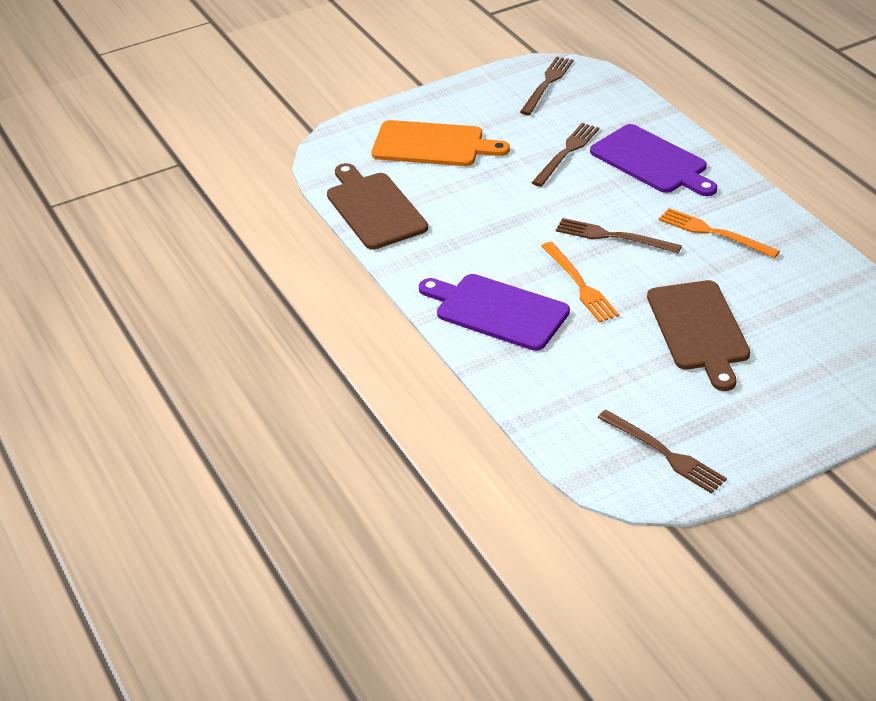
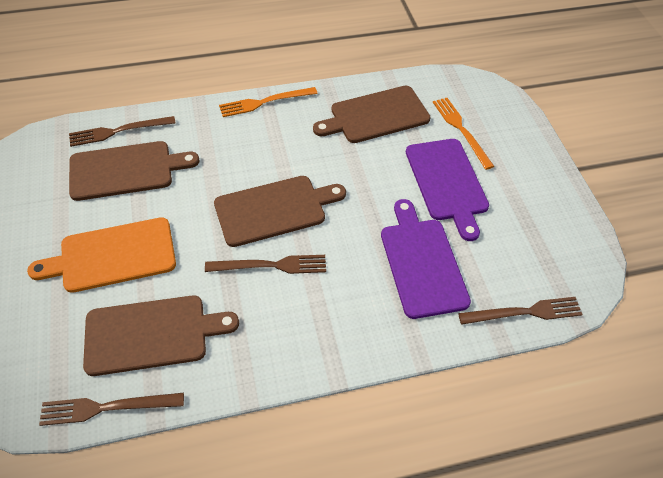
brown cutting board: [327,163,428,250] [647,280,750,391] = 2 -> [69,141,199,201] [83,295,239,376] [214,176,346,247] [313,86,431,143] = 4

